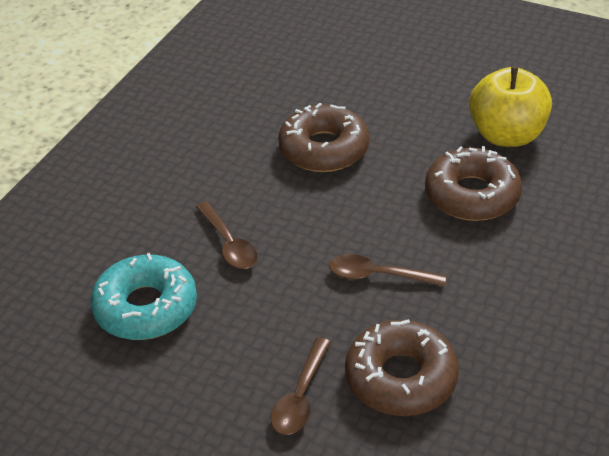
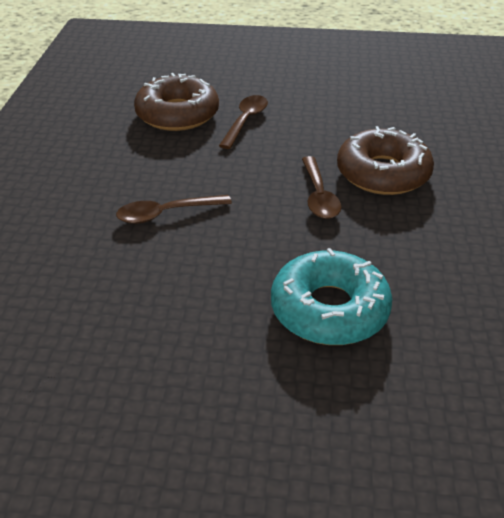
brown donut: [278,103,369,172] [345,319,459,416] [425,146,522,221] = 3 -> [134,73,219,131] [337,126,434,195] = 2
yellow apple: [469,67,552,147] = 1 -> none = 0

